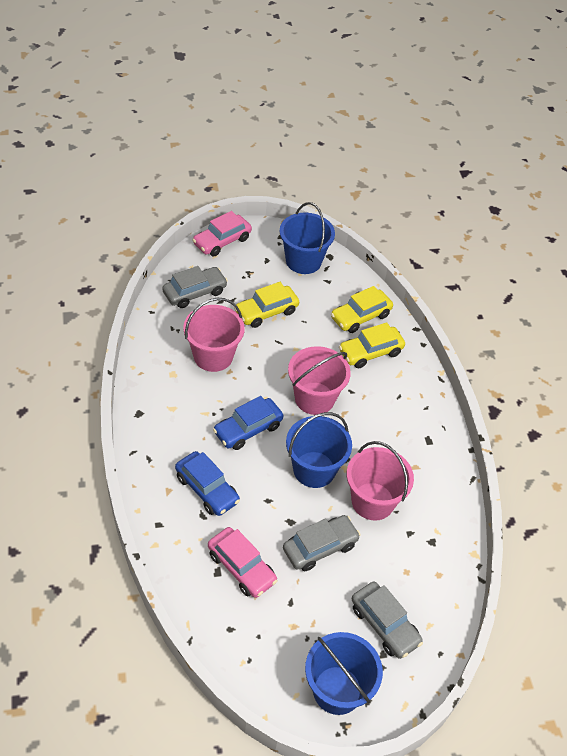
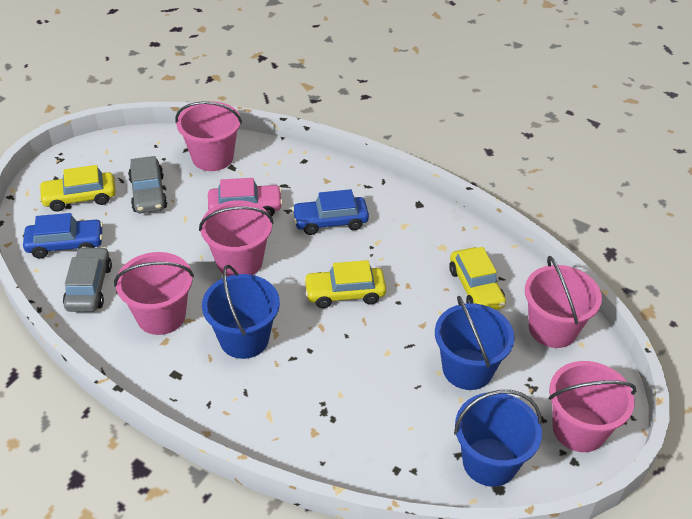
grey car: [162,266,228,308] [283,515,361,571] [352,582,423,659] = 3 -> [63,247,112,312] [128,156,167,213] = 2
pink bucket: [183,298,245,372] [288,346,351,415] [347,441,414,521] = 3 -> [114,252,194,335] [175,101,242,171] [199,200,273,277] [525,256,602,348] [549,361,636,452] = 5
pink car: [192,211,252,256] [208,527,278,598] = 2 -> [208,178,283,217] = 1

